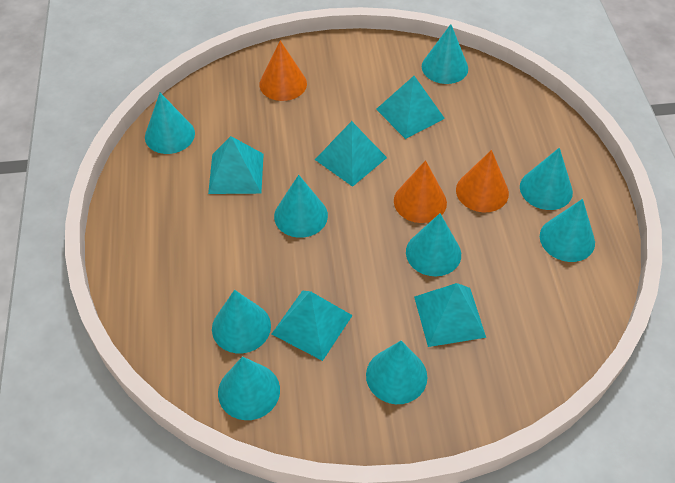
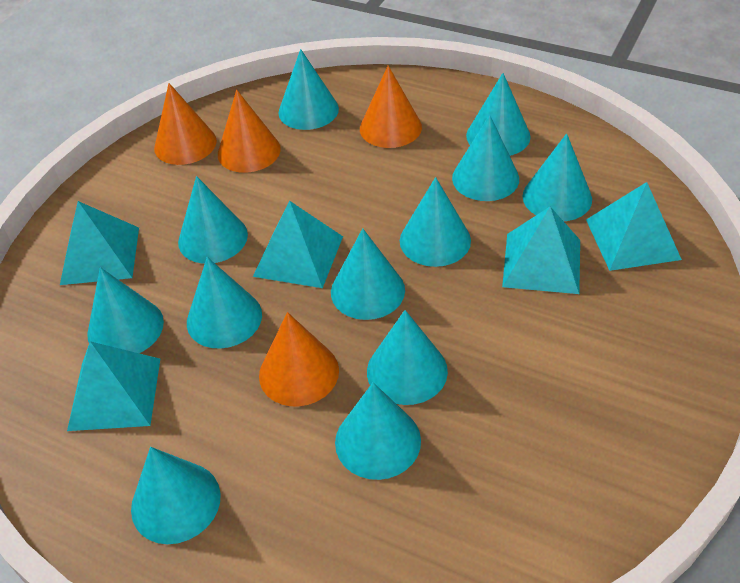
orange cone: [260,41,307,101] [394,160,447,223] [456,150,509,212] = 3 -> [154,83,217,165] [218,90,281,173] [259,312,339,406] [360,66,422,148] = 4
turquoise cone: [145,93,195,154] [212,290,271,353] [218,356,280,420] [274,175,328,238] [366,341,427,404] [406,213,461,276] [422,24,468,84] [520,148,573,210] [540,199,595,262] = 9 -> [87,267,164,353] [131,447,221,544] [178,176,248,264] [187,257,262,349] [278,49,339,130] [331,228,405,320] [335,383,421,480] [367,310,448,405] [400,177,471,267] [452,115,519,201] [466,73,531,156] [522,133,592,221] = 12

